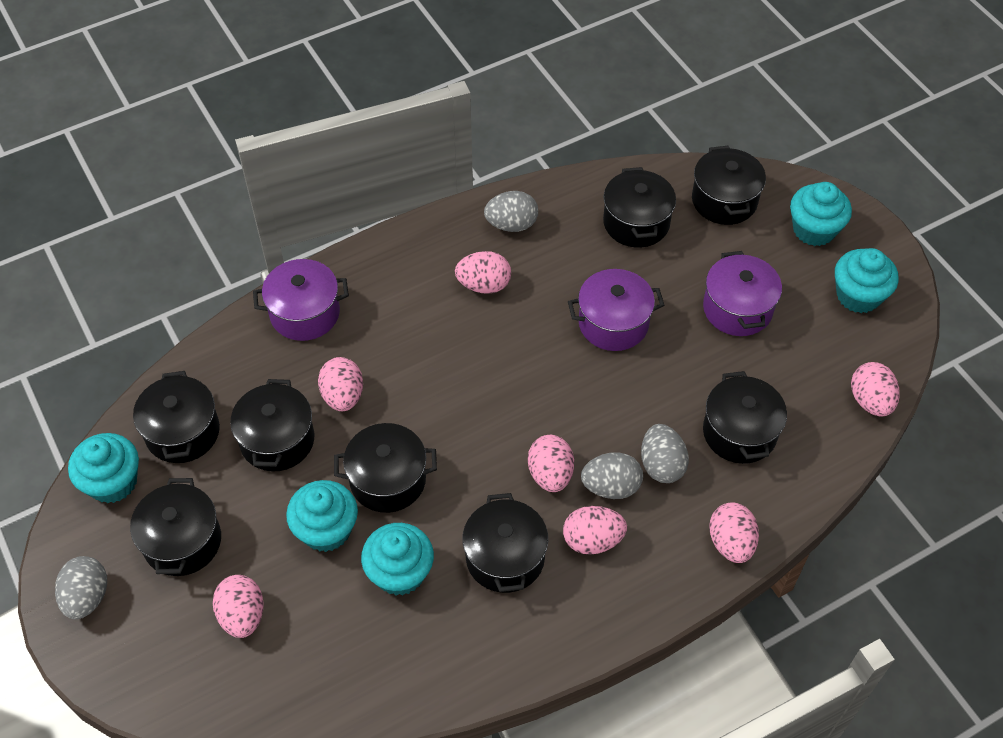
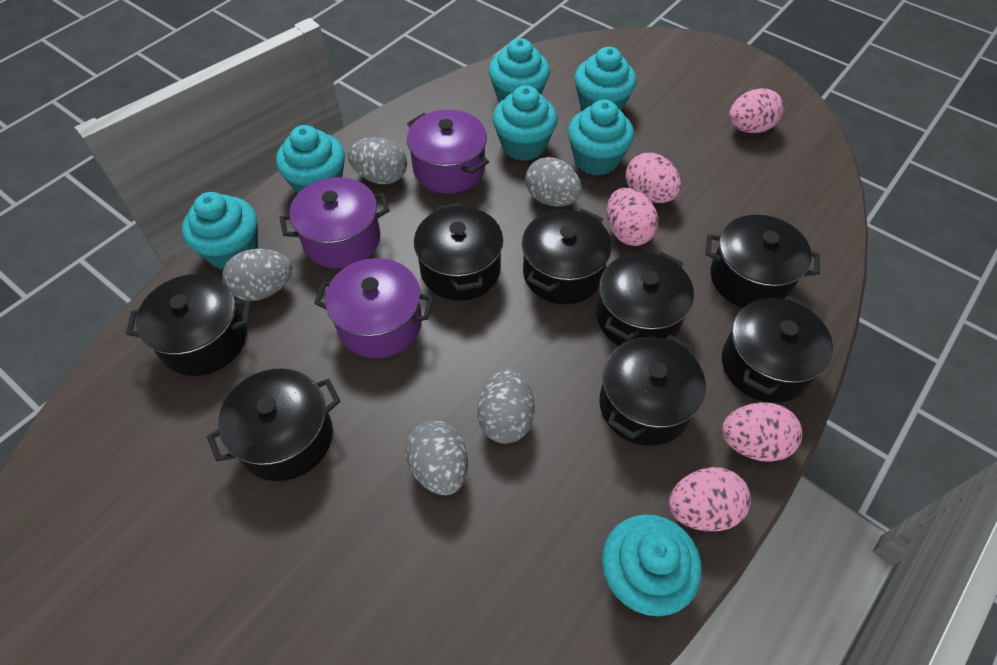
grey egg: [55,556,107,619] [484,191,538,232] [581,452,643,499] [641,424,689,483] = 4 -> [222,249,292,301] [347,137,407,184] [406,420,468,495] [477,369,535,444] [525,157,582,207] = 5
pink egg: [213,575,264,638] [318,357,363,411] [455,251,511,294] [528,435,574,492] [563,506,627,555] [709,502,759,563] [851,362,899,417] = 7 -> [607,188,658,246] [626,153,681,203] [669,467,751,531] [722,402,802,462] [729,88,784,133] = 5
turquoise cupcake: [68,433,139,503] [286,480,358,552] [361,523,434,596] [790,182,852,246] [835,248,899,313] = 5 -> [182,192,258,269] [276,125,345,194] [489,38,550,103] [492,85,558,161] [568,100,634,176] [574,47,637,111] [602,514,702,616] = 7

